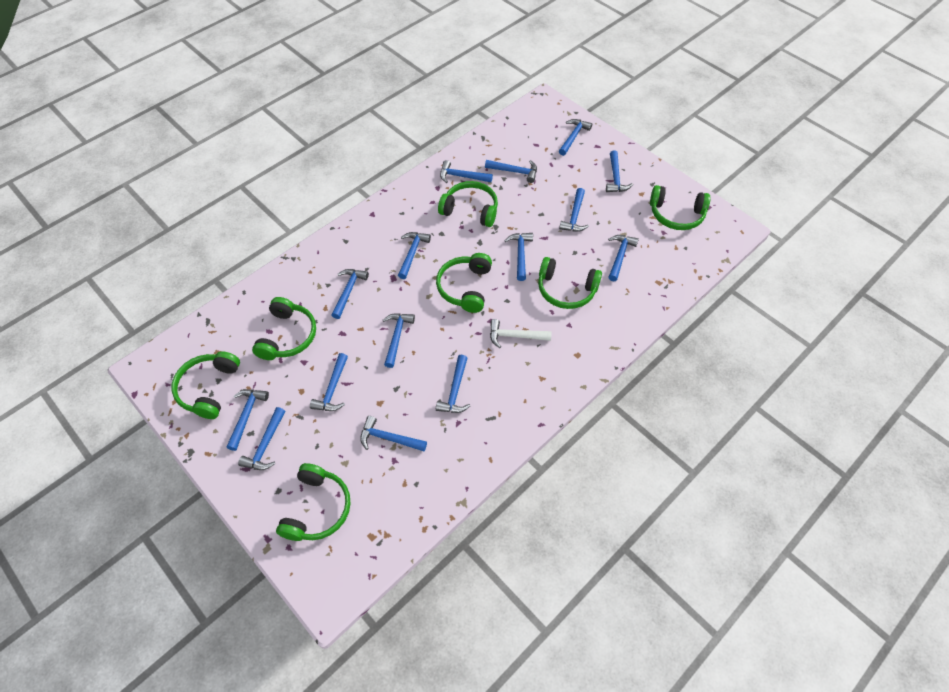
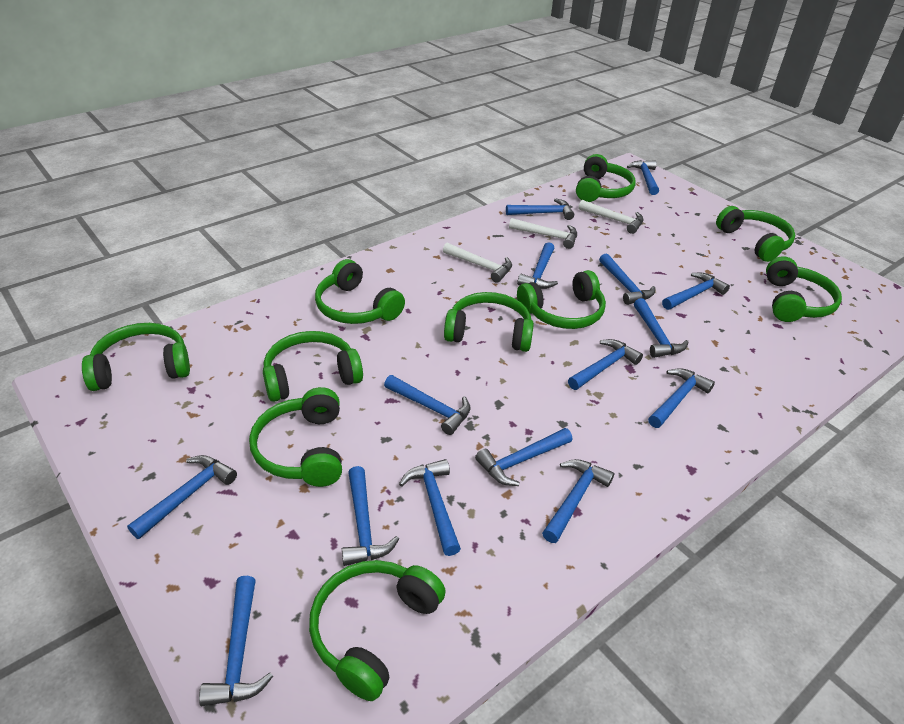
green headphones: [172,351,240,419] [252,297,316,360] [276,463,351,541] [436,253,492,313] [438,181,498,227] [538,257,602,309] [650,185,711,230] = 7 -> [82,323,190,391] [249,387,342,487] [263,331,363,402] [309,560,446,701] [315,259,405,324] [444,292,534,352] [517,270,606,329] [576,154,636,202] [716,206,795,262] [766,256,842,322] = 10
white hammer: [490,319,552,348] = 1 -> [443,243,512,283] [509,218,577,249] [578,200,643,234] = 3

